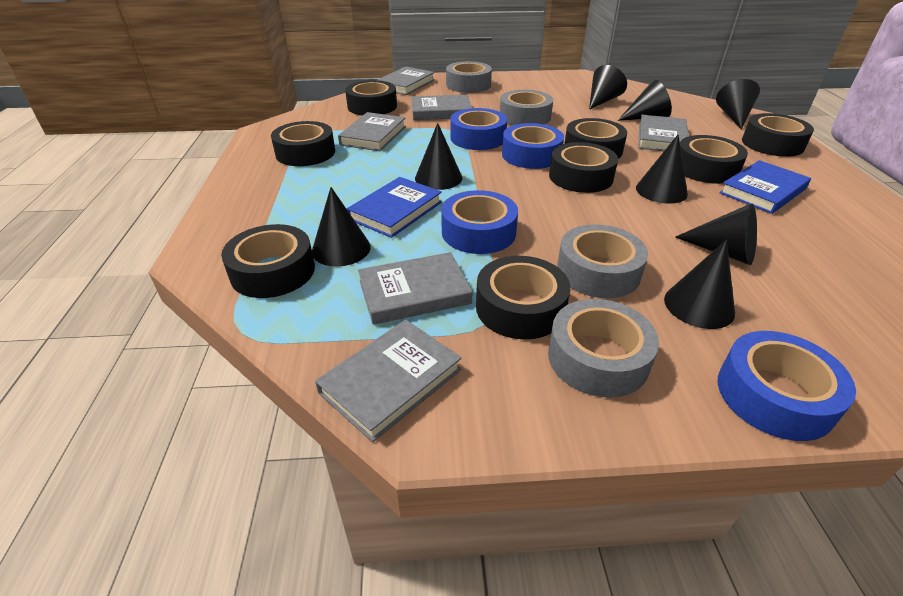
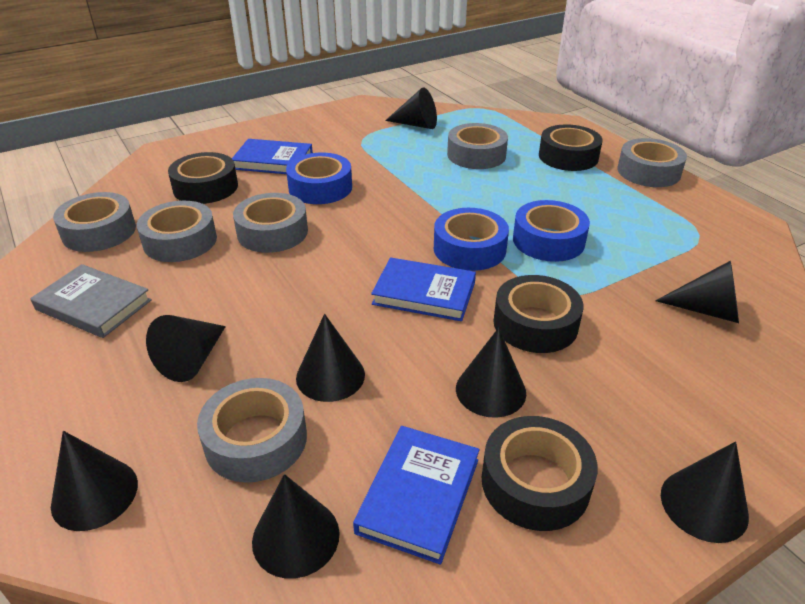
black tape: [221,224,315,298] [271,121,335,166] [345,80,397,116] [476,256,570,339] [549,142,618,193] [564,118,627,159] [680,135,748,184] [742,113,814,157] = 8 -> [168,152,238,204] [482,416,598,531] [494,275,583,353] [539,124,603,171] = 4
blue book: [347,177,442,238] [719,160,811,214] = 2 -> [232,139,313,174] [353,426,480,565] [371,257,476,321] = 3
blue tape: [441,190,518,254] [450,108,507,150] [502,123,564,169] [718,331,856,441] = 4 -> [286,153,352,204] [434,208,509,271] [513,200,590,262] = 3
grey book: [315,320,462,442] [338,112,406,151] [358,252,473,325] [378,67,435,95] [411,95,472,120] [638,115,689,151] = 6 -> [30,264,152,338] = 1
grey tape: [446,61,492,93] [500,90,553,126] [548,299,659,397] [557,224,648,298] = 4 -> [53,192,136,252] [137,201,217,262] [197,378,307,483] [233,193,308,253] [447,123,508,169] [617,138,687,187] = 6

